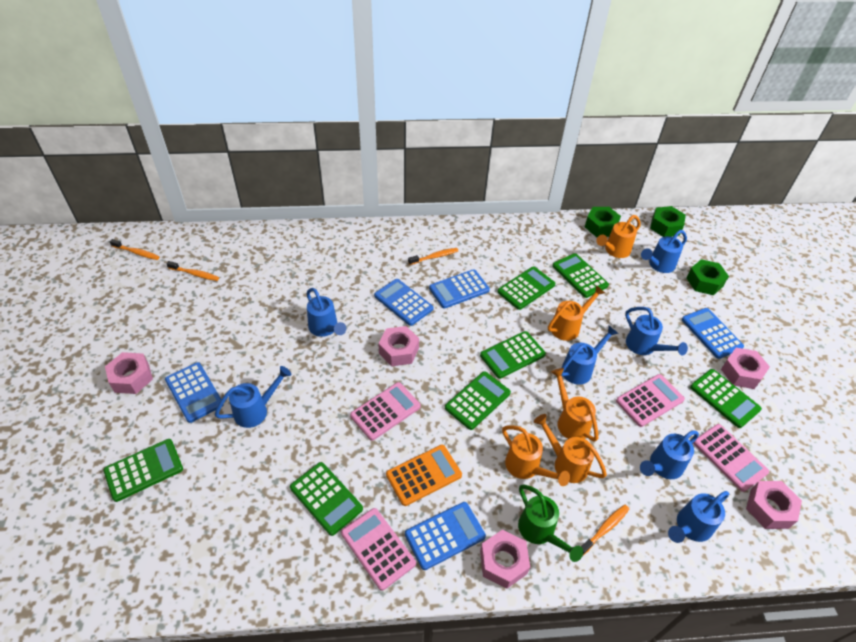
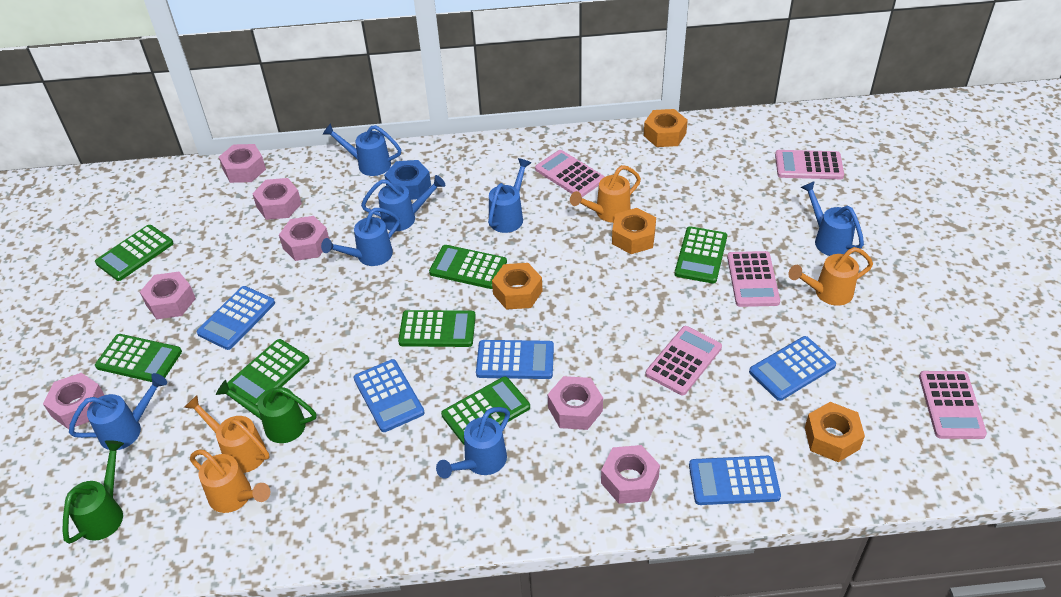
blue nut: none = 0 -> [384,160,431,200] = 1
green nut: [585,207,621,237] [650,206,686,237] [686,259,729,295] = 3 -> none = 0
green watering can: [518,485,583,562] = 1 -> [62,440,124,544] [216,380,316,443] = 2
orange calculator: [386,445,462,506] = 1 -> none = 0
orange nut: none = 0 -> [492,263,542,310] [612,208,656,254] [644,109,688,147] [805,402,865,462] = 4
orange toothbrush: [110,239,160,260] [166,261,219,281] [408,248,458,265] [581,505,629,555] = 4 -> none = 0
orange watering can: [502,425,570,486] [534,414,607,483] [548,285,605,341] [551,368,598,442] [596,215,640,258] = 5 -> [184,395,269,473] [190,449,270,513] [570,165,641,223] [788,247,873,306] = 4
pink calculator: [341,508,416,591] [350,382,421,441] [616,374,685,427] [693,424,769,492] = 4 -> [535,150,605,197] [646,326,722,395] [727,251,780,307] [775,150,844,179] [919,371,987,439] = 5
pink nut: [105,352,153,394] [378,326,419,366] [480,530,530,589] [721,348,770,389] [746,481,802,529] = 5 -> [43,373,104,429] [140,272,196,319] [219,144,266,183] [252,178,302,220] [279,216,329,261] [548,376,603,430] [601,445,660,504] = 7

